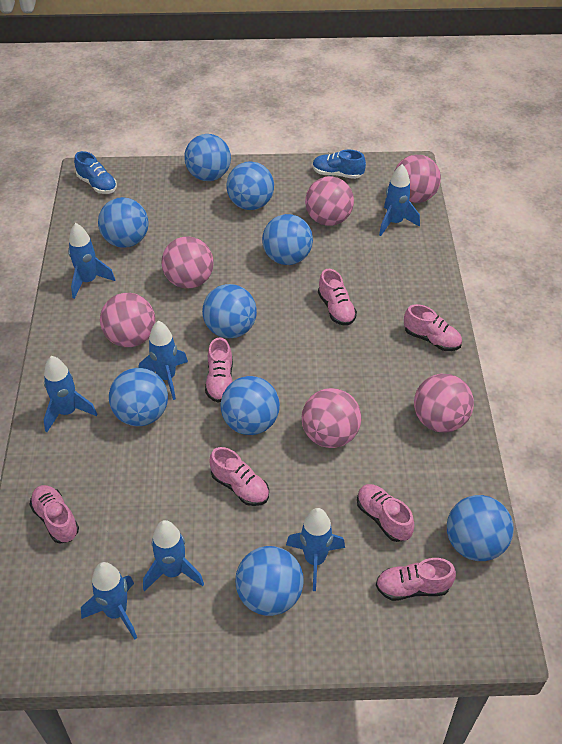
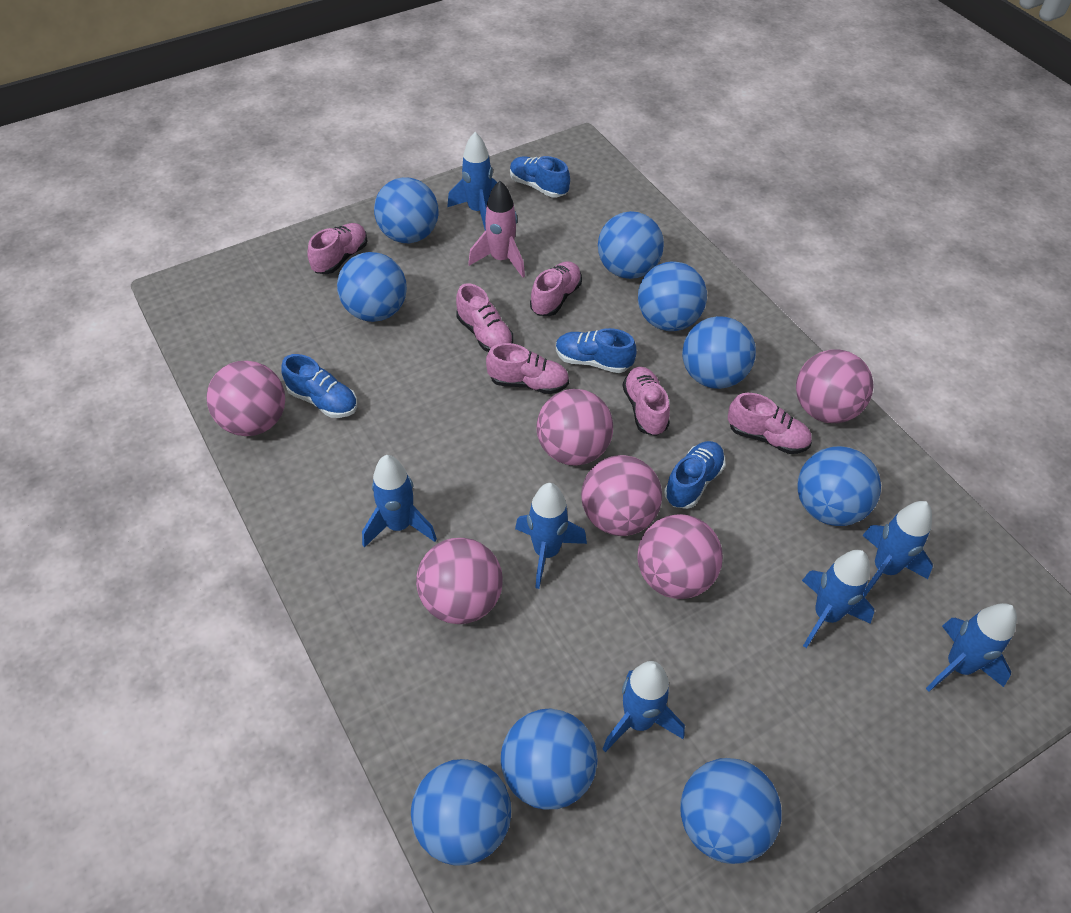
blue shoe: [74,151,117,194] [313,150,366,179] = 2 -> [281,354,357,418] [510,156,570,198] [556,328,636,373] [664,441,725,509] = 4
pink rocket: none = 0 -> [468,181,525,278] = 1
pink shoe: [29,485,79,544] [205,337,233,403] [209,447,269,506] [318,269,357,325] [357,484,415,542] [376,558,456,601] [404,304,462,351] = 7 -> [307,223,368,274] [456,283,513,352] [486,343,569,394] [530,261,582,316] [623,367,670,436] [728,393,812,454] = 6

